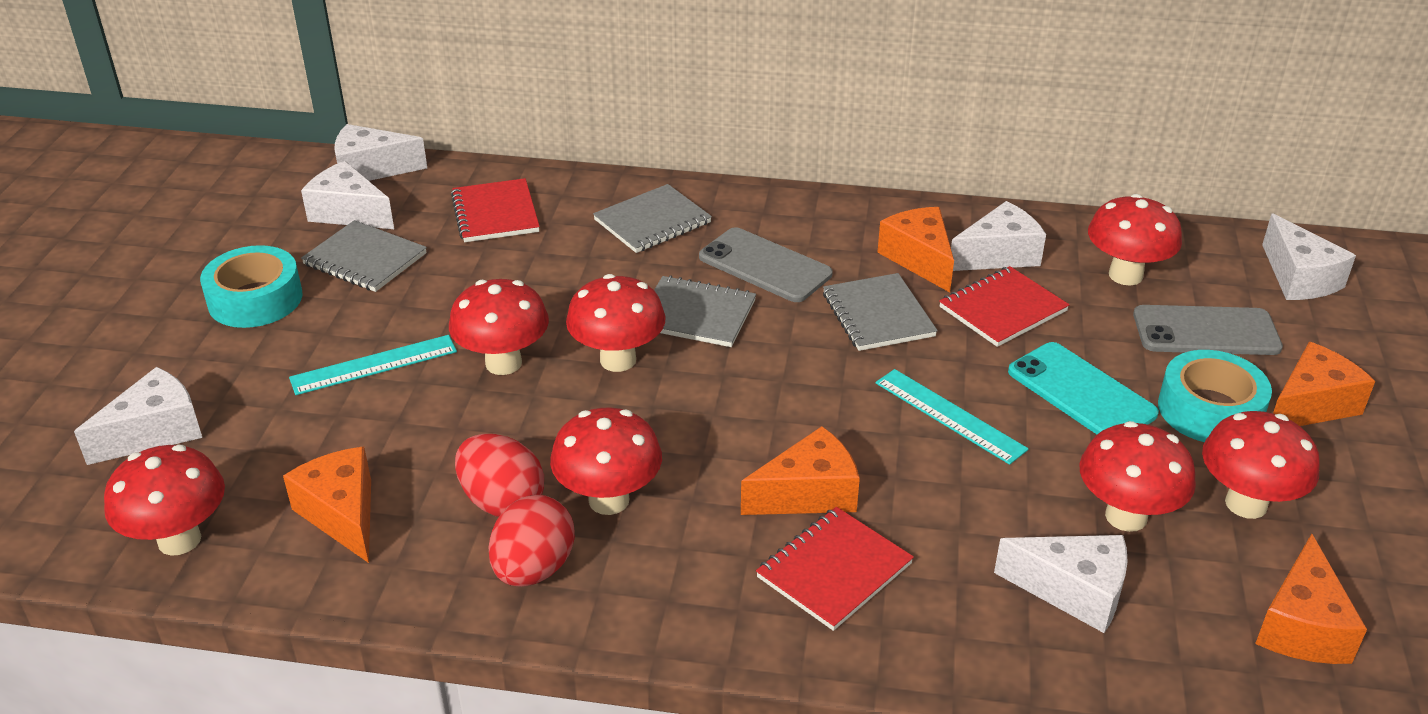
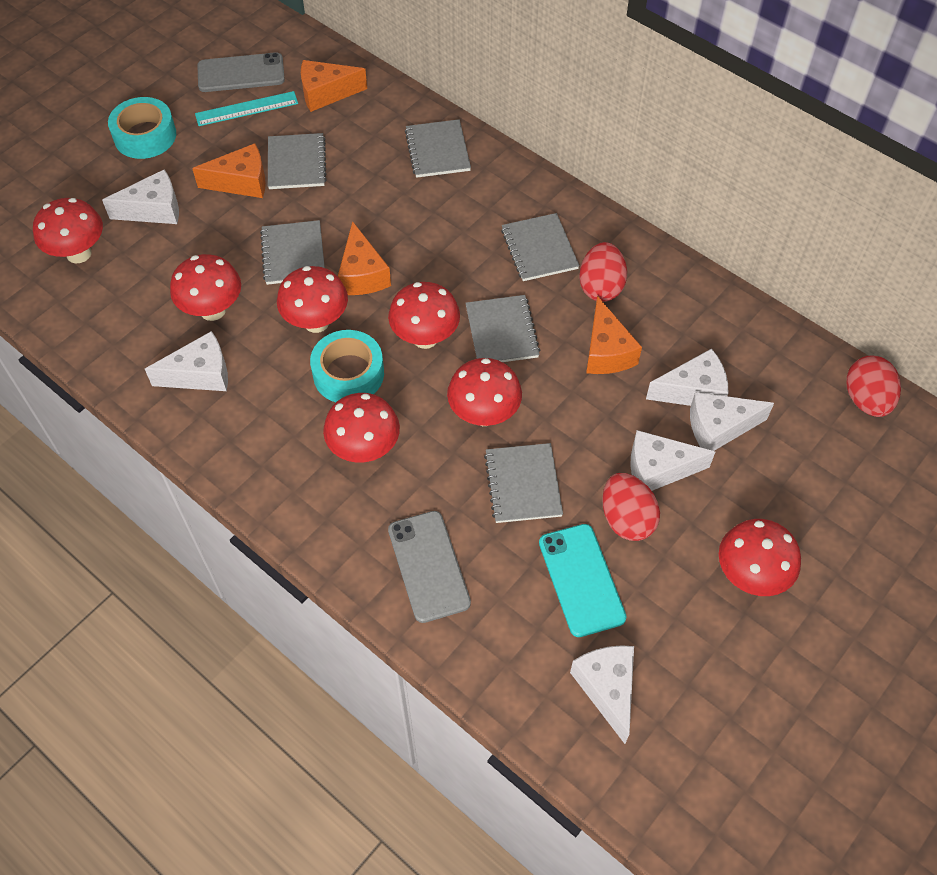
grey notebook: [301,220,427,292] [593,184,712,253] [654,275,756,347] [823,273,938,351] = 4 -> [260,220,325,285] [268,133,327,189] [405,119,471,178] [466,295,540,362] [484,443,563,523] [501,213,579,281] = 6
orange cheese: [283,447,371,563] [741,426,860,515] [877,207,954,292] [1255,534,1367,664] [1273,342,1375,426] = 5 -> [192,143,266,198] [301,60,367,112] [338,221,391,295] [586,296,642,374] = 4
red egg: [455,434,544,517] [488,494,575,587] = 2 -> [579,242,627,302] [602,473,660,541] [846,355,901,417] = 3
red notebook: [451,178,540,242] [756,507,914,631] [939,266,1070,347] = 3 -> none = 0
turquoise ruler: [289,335,457,395] [876,369,1029,465] = 2 -> [195,91,298,126] = 1

